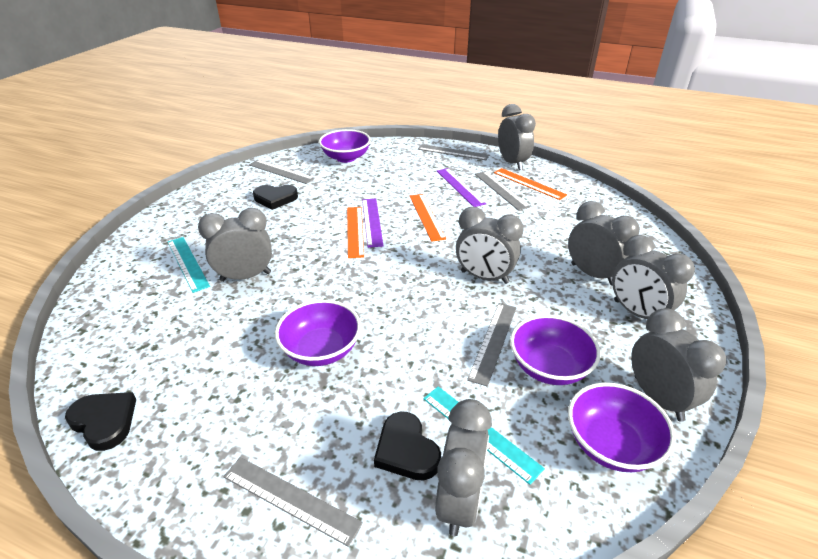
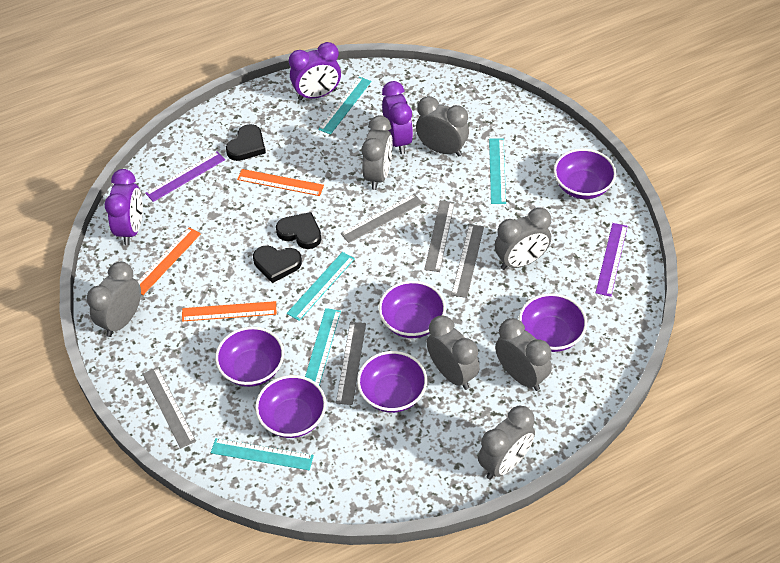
purple bowl: [275,300,361,366] [319,129,371,163] [510,315,601,385] [568,383,675,472] = 4 -> [215,327,284,387] [255,375,326,438] [357,351,427,413] [379,281,446,338] [519,293,587,352] [554,148,616,199] = 6
purple clock: none = 0 -> [104,169,142,245] [289,42,341,101] [382,81,413,154] = 3
turquoise ruler: [168,237,210,293] [423,386,545,485] = 2 -> [211,438,314,470] [287,252,355,321] [305,308,341,386] [318,77,371,135] [489,139,506,204] = 5

